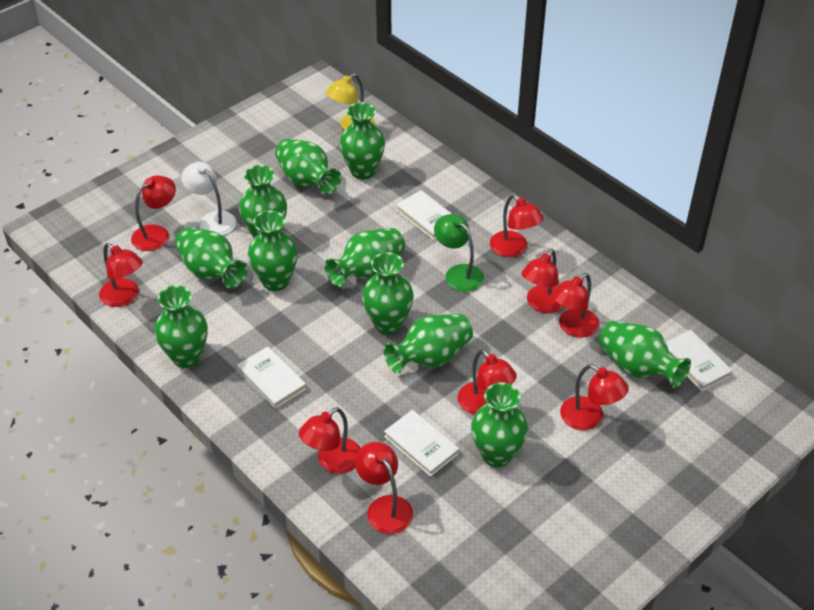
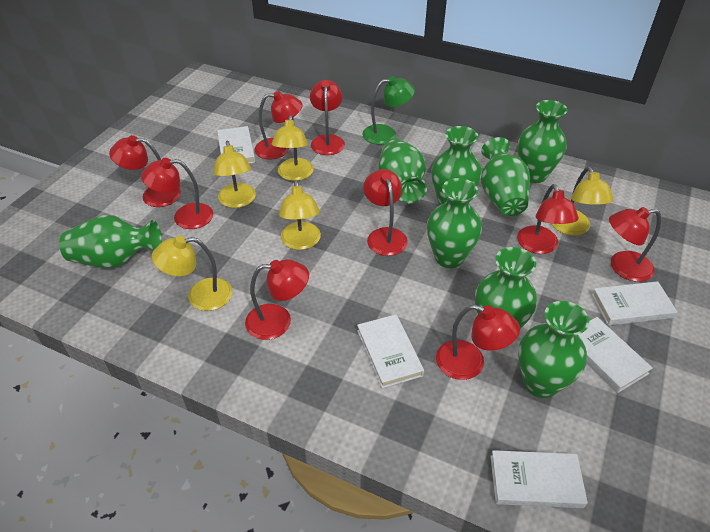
green vase: [154,285,208,368] [175,227,248,288] [239,165,287,238] [248,210,298,291] [275,139,341,195] [324,228,405,287] [340,102,385,179] [362,252,414,334] [383,314,473,374] [471,382,528,467] [599,321,691,388] = 11 -> [59,215,162,268] [379,138,427,203] [427,178,482,268] [432,126,482,205] [475,247,537,329] [481,137,530,216] [518,100,568,183] [518,301,589,398] = 8
white book: [237,346,306,409] [384,410,459,477] [396,190,452,240] [666,330,732,391] = 4 -> [217,126,255,164] [357,314,424,388] [490,450,588,508] [578,317,653,393] [592,281,677,325] = 5
white lamp: [181,162,236,235] = 1 -> none = 0
yellow lamp: [326,73,374,130] = 1 -> [152,236,232,311] [213,141,256,208] [271,115,314,181] [279,180,321,250] [551,167,614,236] = 5

